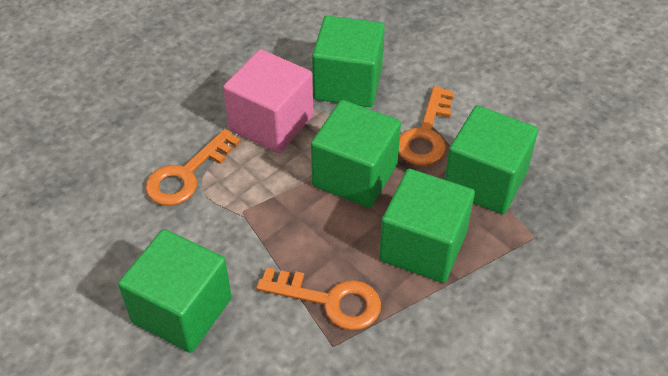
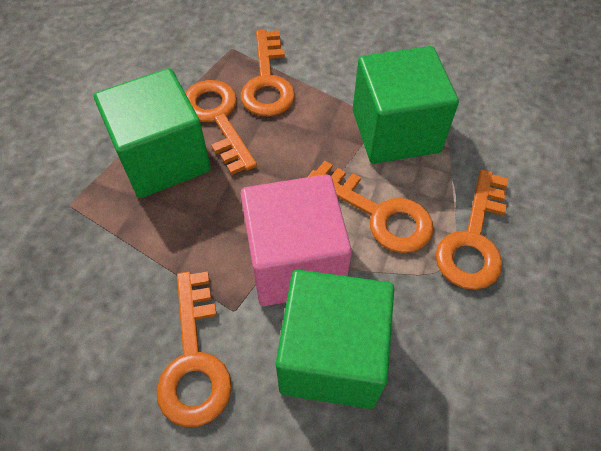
green cube: [118,229,232,353] [311,100,401,208] [312,16,385,107] [379,169,475,283] [444,105,538,215] = 5 -> [94,68,211,198] [276,270,394,409] [353,46,459,164] = 3
orange key: [145,129,241,206] [256,268,381,330] [399,86,454,166] = 3 -> [157,272,232,427] [185,80,257,175] [241,30,295,117] [308,161,433,253] [436,170,508,290] = 5

